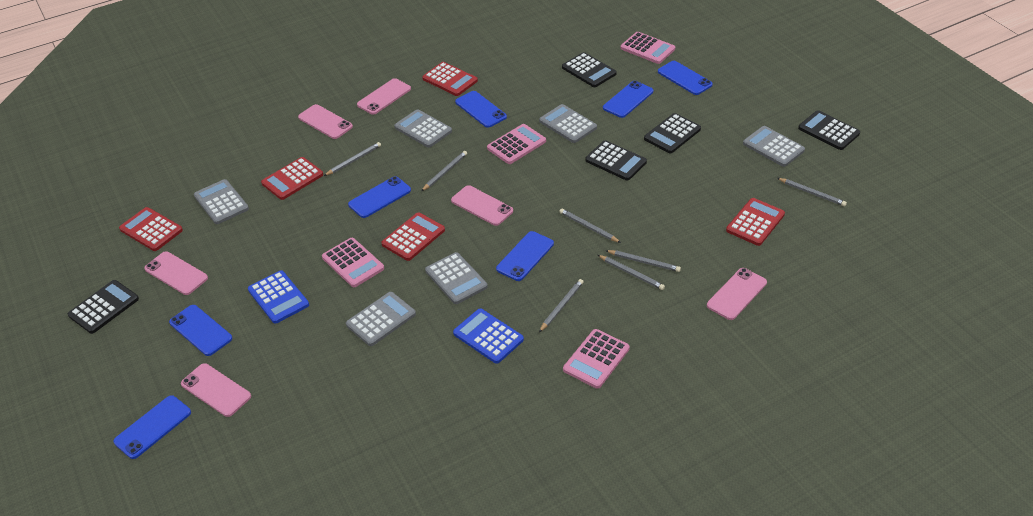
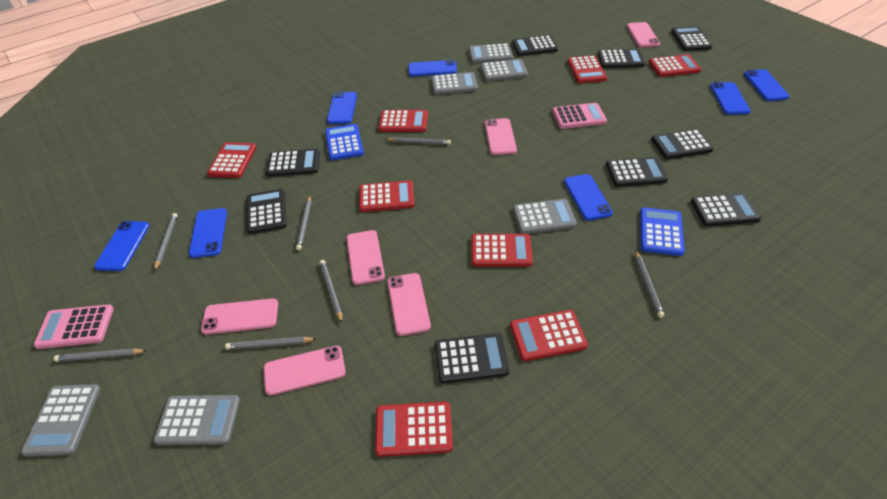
black calculator: [68,280,139,334] [562,52,617,87] [585,140,647,181] [644,113,701,153] [798,110,860,150] = 5 -> [247,189,287,234] [266,149,320,177] [435,333,509,383] [512,35,558,56] [597,49,645,68] [606,157,668,187] [651,129,714,159] [671,26,712,51] [691,193,761,227] = 9
pink calculator: [322,238,384,287] [487,124,546,164] [563,329,630,389] [621,32,675,64] = 4 -> [34,304,114,349] [552,103,607,129] = 2
red calculator: [119,207,183,251] [261,157,323,200] [381,212,445,261] [422,62,478,96] [726,198,785,246] = 5 -> [207,142,256,178] [359,180,414,212] [375,401,453,457] [378,110,428,132] [472,234,533,267] [510,310,588,361] [567,55,607,83] [649,54,701,77] = 8

